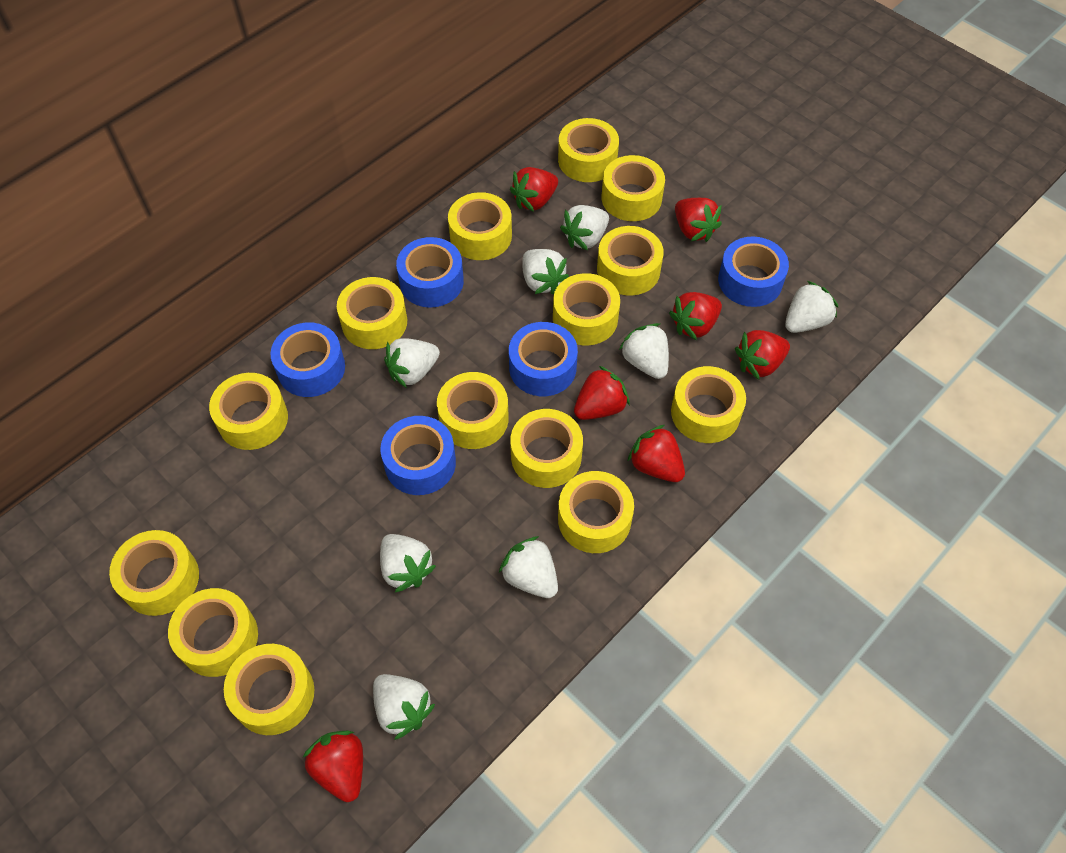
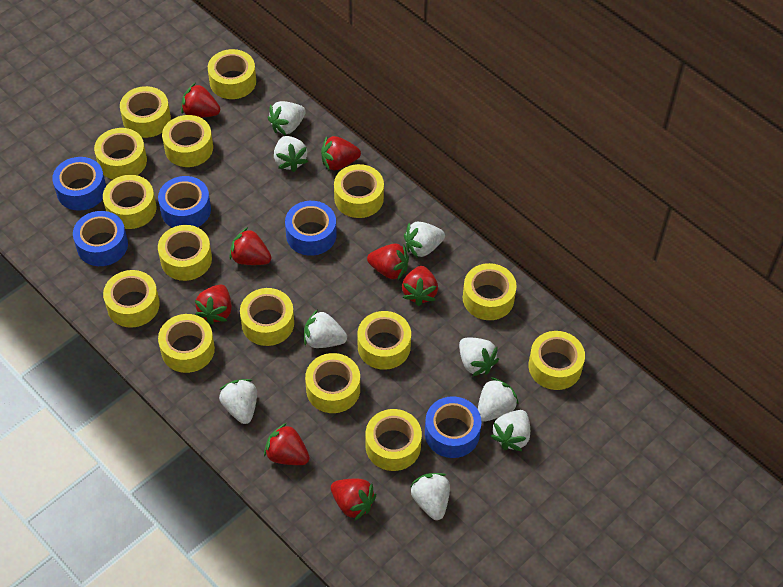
red strawberry: [302,731,363,802] [510,167,558,212] [574,366,630,420] [627,425,685,482] [669,292,722,340] [675,198,722,242] [735,330,790,380] = 7 -> [181,83,220,118] [195,284,232,325] [229,227,272,265] [264,423,310,465] [321,136,361,170] [331,479,376,521] [367,244,409,280] [402,266,438,306] = 8
white strawberry: [373,674,435,740] [380,534,436,593] [384,338,440,388] [499,536,558,598] [522,249,569,295] [560,205,609,251] [619,323,669,379] [785,281,838,333] = 8 -> [219,379,257,424] [268,101,306,135] [274,136,308,172] [304,309,347,348] [404,222,445,258] [411,473,450,520] [459,338,499,377] [478,377,519,422] [491,410,530,451] = 9
yellow tape: [109,530,199,616] [168,588,258,677] [209,373,288,450] [224,644,314,735] [337,277,407,349] [437,372,509,449] [448,192,512,260] [510,409,583,488] [553,273,620,345] [558,118,619,182] [558,471,634,553] [597,226,664,295] [602,155,665,221] [671,366,746,443] = 14 -> [94,128,147,180] [103,175,156,229] [103,270,160,328] [120,86,171,138] [158,225,212,281] [158,314,215,373] [162,115,213,167] [208,49,256,99] [240,288,294,346] [305,353,360,413] [334,164,384,218] [358,311,411,370] [365,409,422,471] [463,263,517,320] [528,331,585,390] = 15

